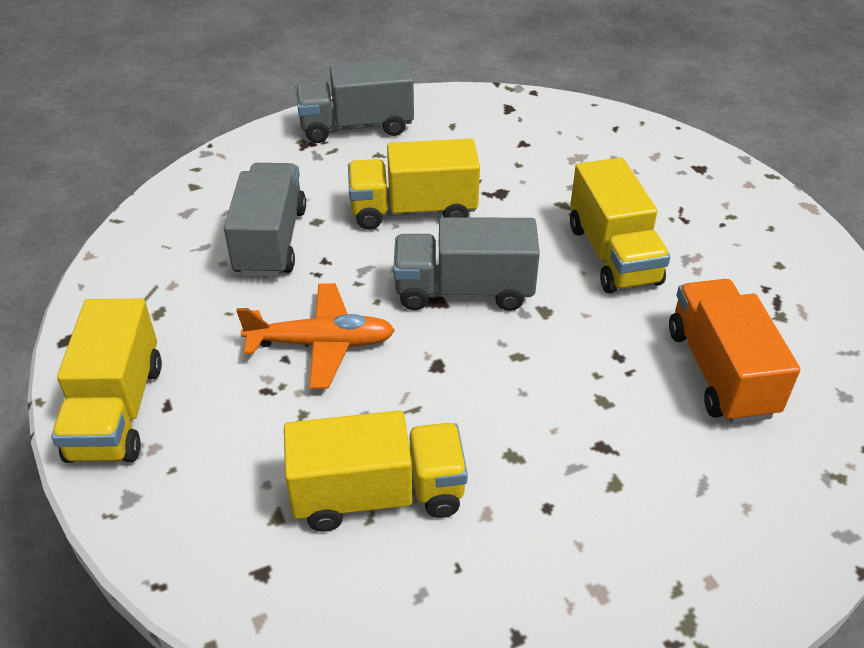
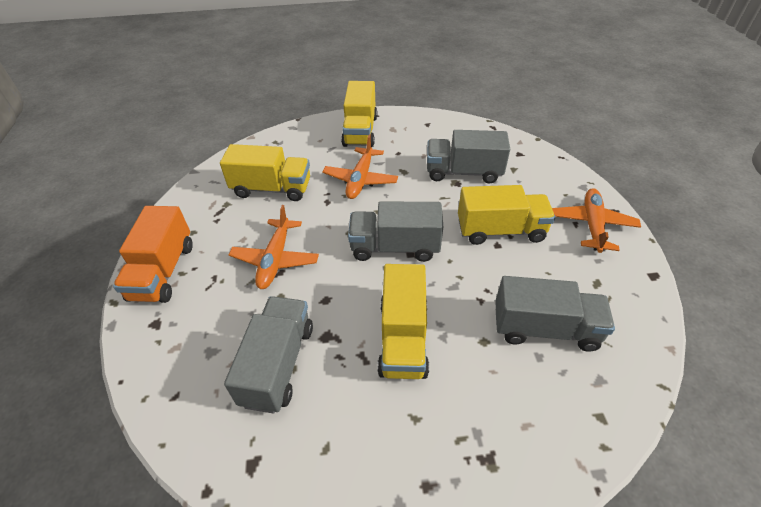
grey truck: [224,163,306,277] [295,58,414,143] [393,217,540,311] = 3 -> [224,296,313,414] [348,201,443,262] [427,130,510,183] [495,276,615,351] = 4
orange plane: [236,283,395,389] = 1 -> [229,205,319,289] [322,135,398,199] [552,188,641,253] = 3

